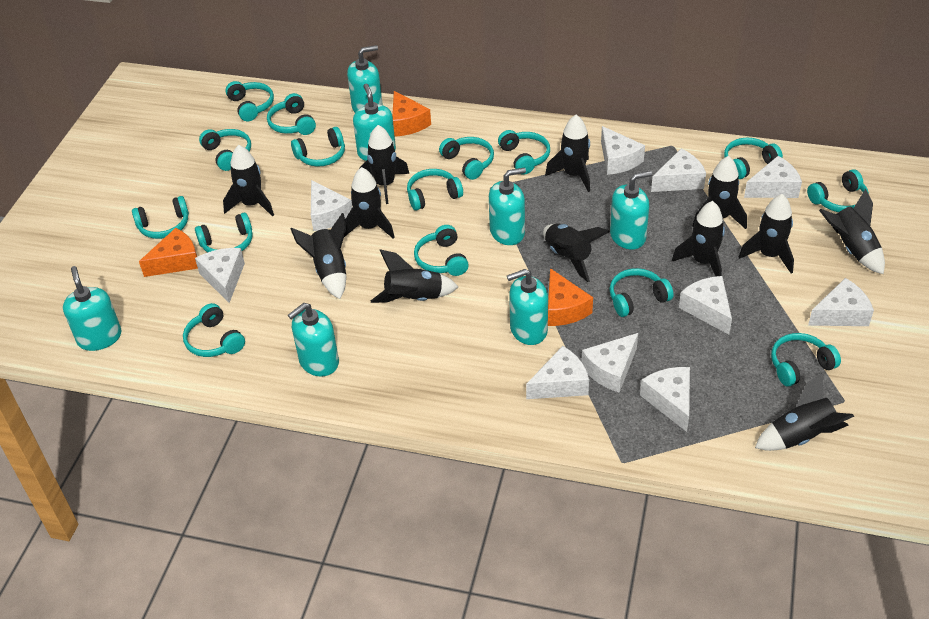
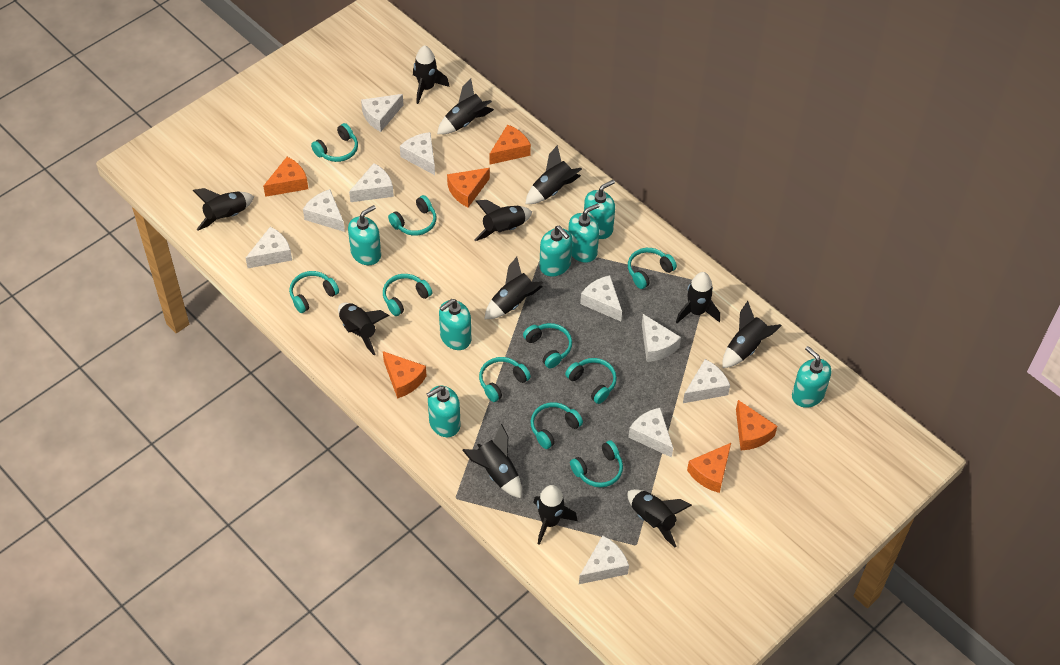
orange cheese: [139,228,198,277] [392,91,431,137] [548,268,593,326] = 3 -> [263,157,308,197] [383,351,427,399] [447,168,490,207] [489,124,531,165] [687,443,731,493] [736,400,777,450] = 6
turquoise headphones: [132,196,189,239] [183,303,245,357] [195,213,253,253] [199,129,251,171] [225,81,274,121] [267,93,316,135] [291,127,345,167] [407,169,463,210] [414,225,469,276] [439,137,494,180] [498,130,550,175] [609,268,673,317] [724,138,783,179] [771,333,841,387] [807,169,869,212] = 15 -> [289,271,339,313] [311,123,358,162] [383,274,432,316] [388,195,436,236] [479,357,531,402] [523,323,572,368] [531,402,583,449] [565,358,617,404] [570,440,623,487] [628,248,677,289] = 10

